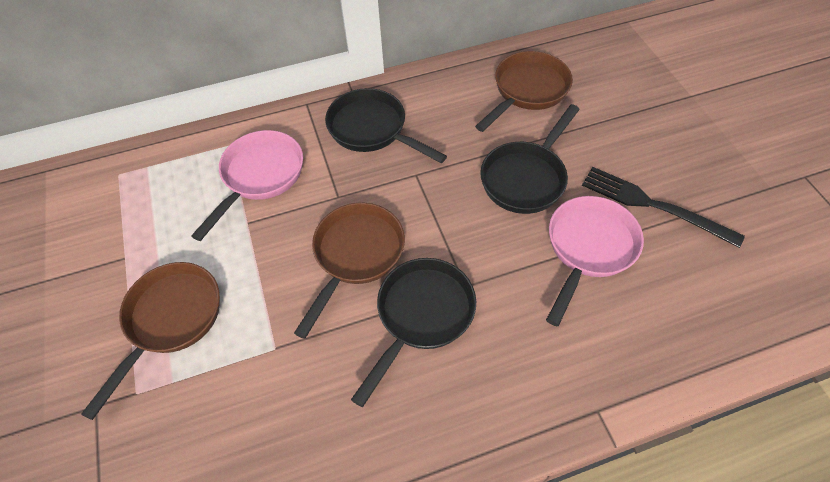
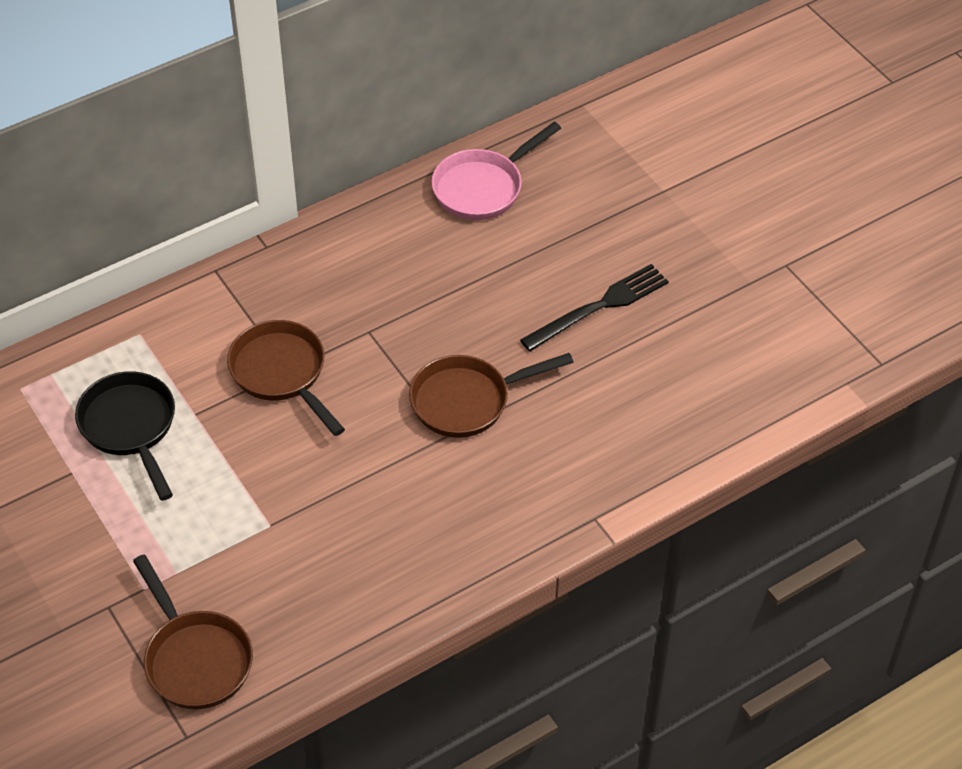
black pan: [325,88,447,163] [351,258,476,407] [480,104,580,214] = 3 -> [75,371,175,501] = 1
pink pan: [191,130,303,241] [546,196,644,326] = 2 -> [431,122,561,220] = 1

